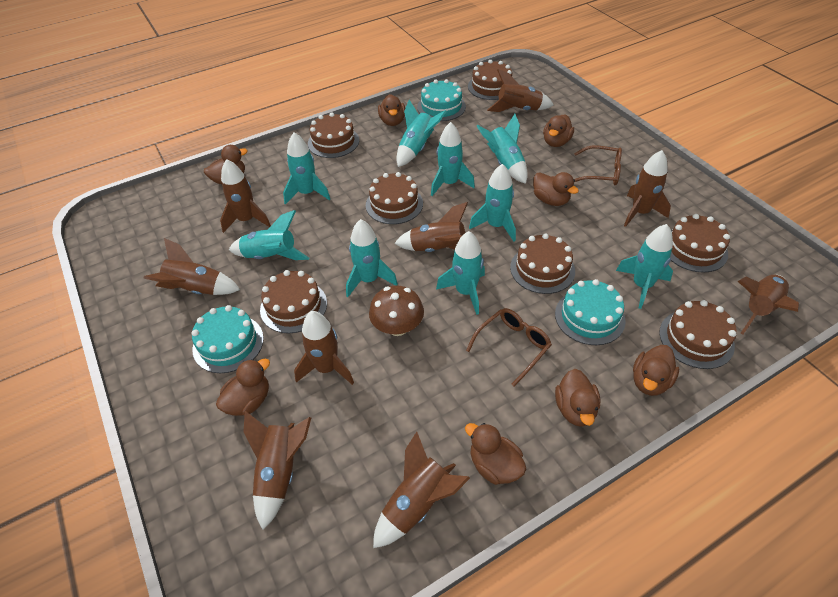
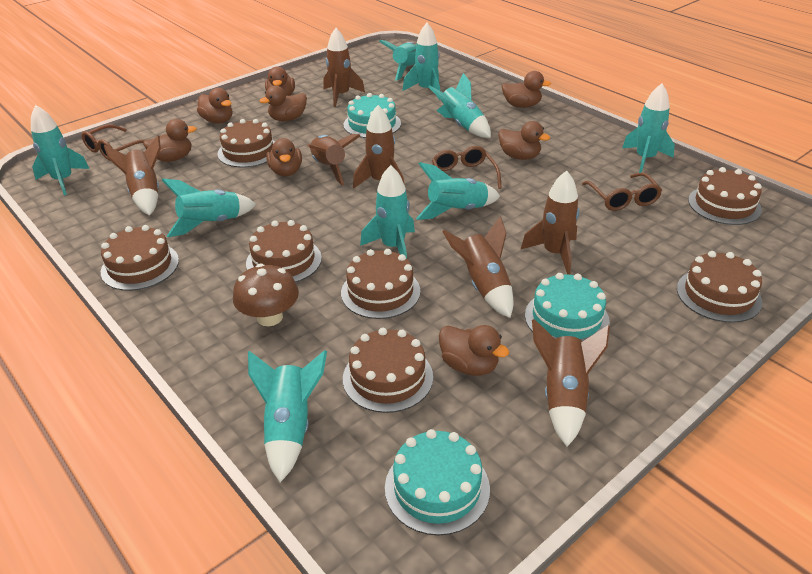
brown glasses: [466,308,552,386] [574,146,622,185] = 2 -> [82,125,145,161] [432,146,502,189] [582,172,662,211] = 3
brown rocket: [143,238,240,295] [220,159,271,233] [244,411,311,530] [294,311,354,385] [373,432,470,548] [394,202,468,252] [487,69,554,112] [624,150,671,227] [738,275,799,335] = 9 -> [104,135,161,215] [307,134,360,185] [324,28,365,107] [353,105,404,188] [442,216,514,318] [521,171,580,275] [532,319,610,446] = 7

